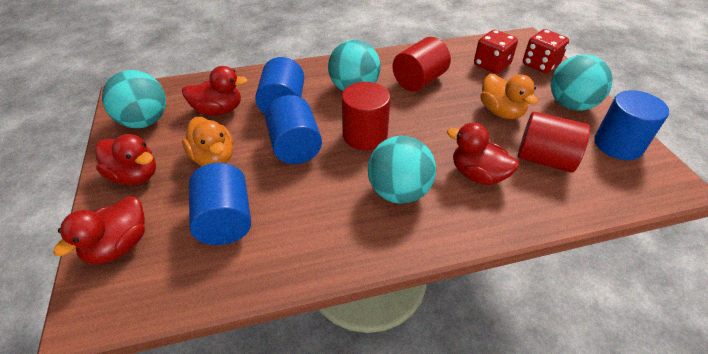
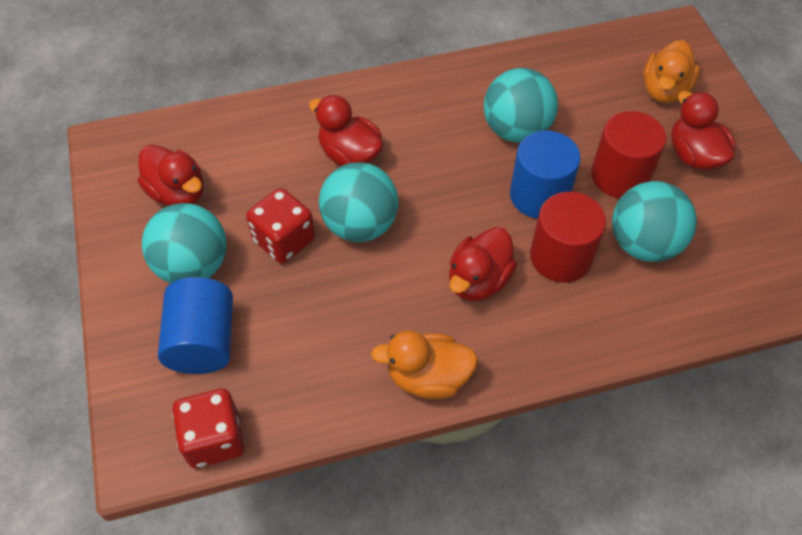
blue cylinder: [189,163,251,245] [255,57,304,114] [265,95,322,164] [594,90,669,160] = 4 -> [158,277,233,374] [510,130,581,219] = 2
red cylinder: [342,82,391,150] [392,37,451,91] [518,111,590,173] = 3 -> [530,192,606,283] [591,111,666,198] = 2

